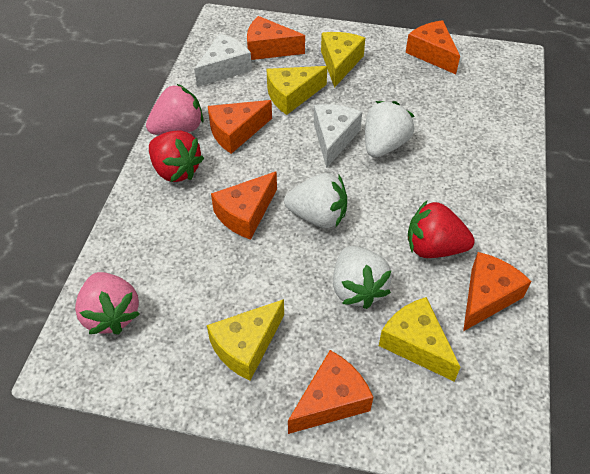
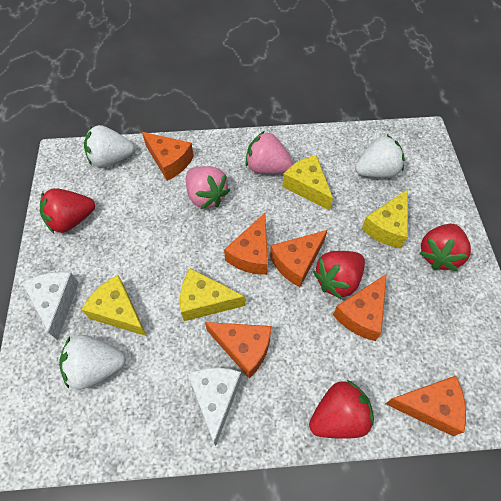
red strawberry: [149,130,204,182] [408,201,475,258] = 2 -> [40,188,95,233] [309,380,374,439] [313,251,365,300] [420,224,471,271] = 4

